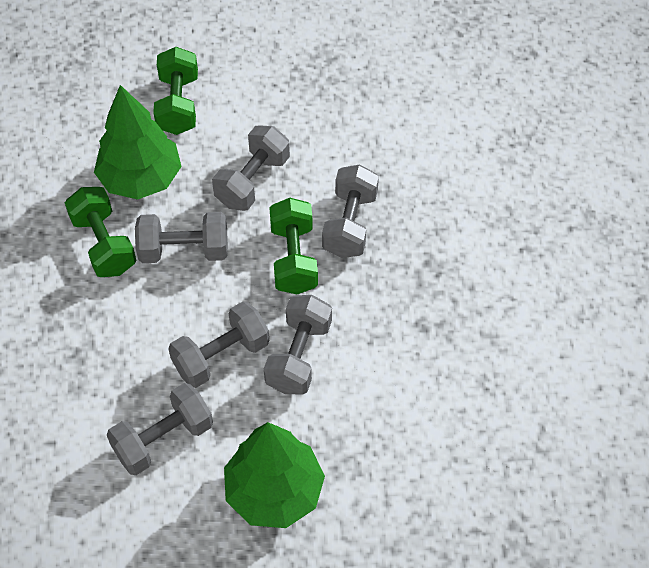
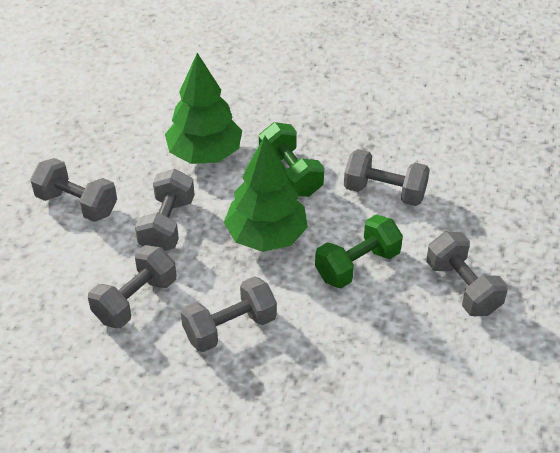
green dumbbell: [65,187,136,277] [153,47,198,135] [269,198,318,294] = 3 -> [259,122,324,197] [315,214,403,288] = 2

